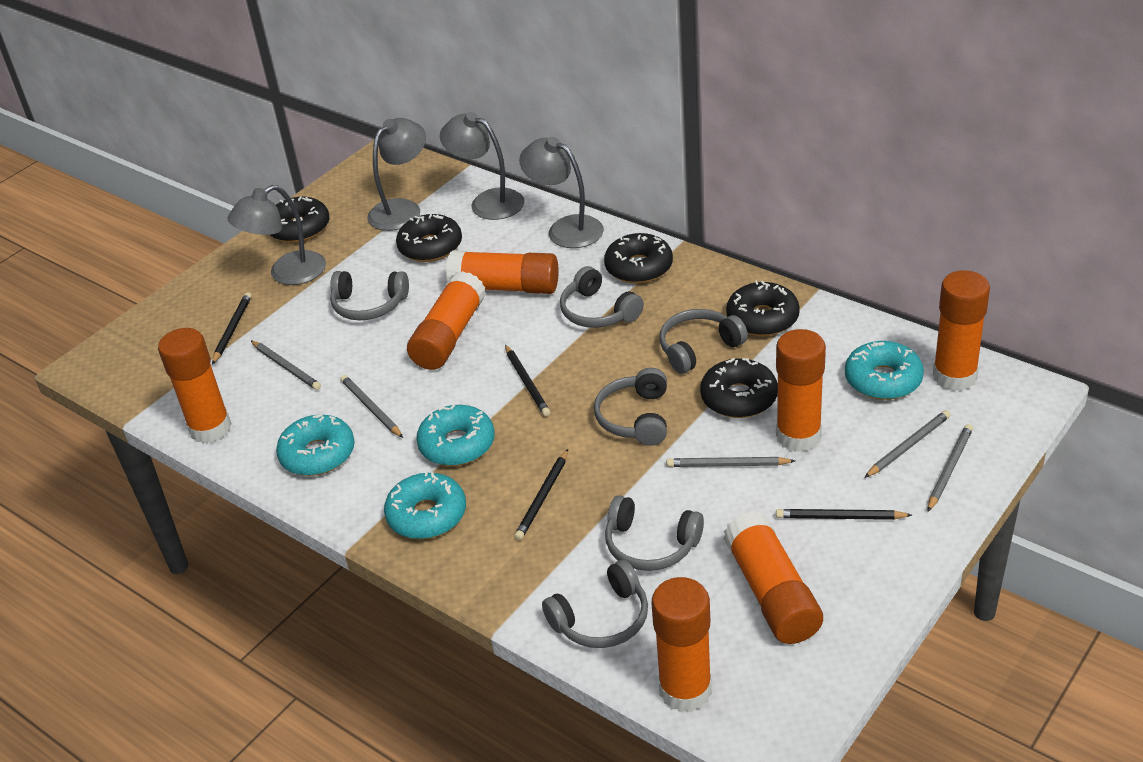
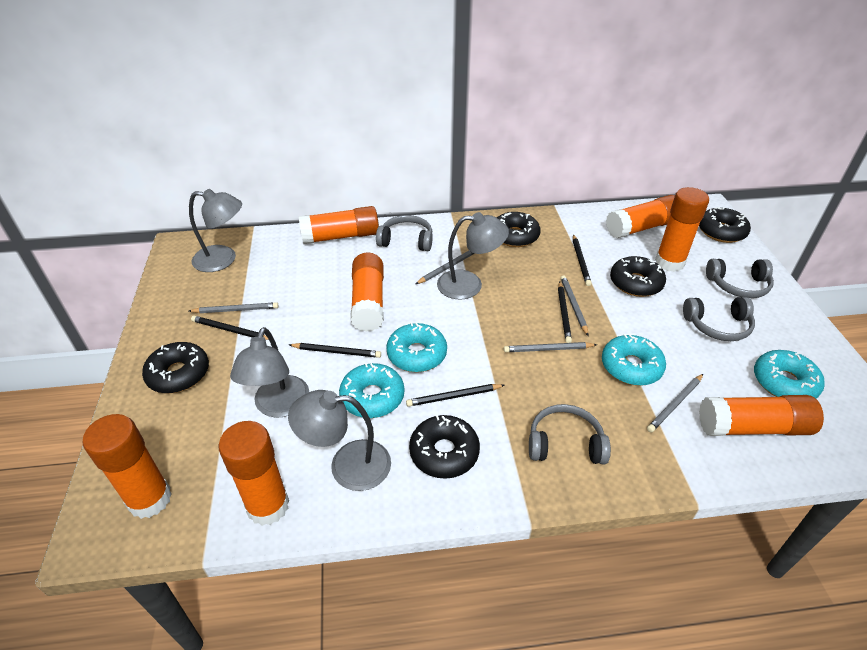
black pencil: [212,292,252,365] [505,345,550,416] [514,449,568,540] [776,509,912,520] = 4 -> [191,316,269,340] [289,343,381,358] [406,384,504,407] [558,281,572,343] [573,234,592,286] = 5
grey headphones: [330,271,409,321] [542,560,648,648] [560,266,644,328] [594,368,667,446] [605,495,704,571] [659,309,748,374] = 6 -> [376,215,433,251] [529,404,611,464] [683,297,755,341] [706,259,774,298] = 4

